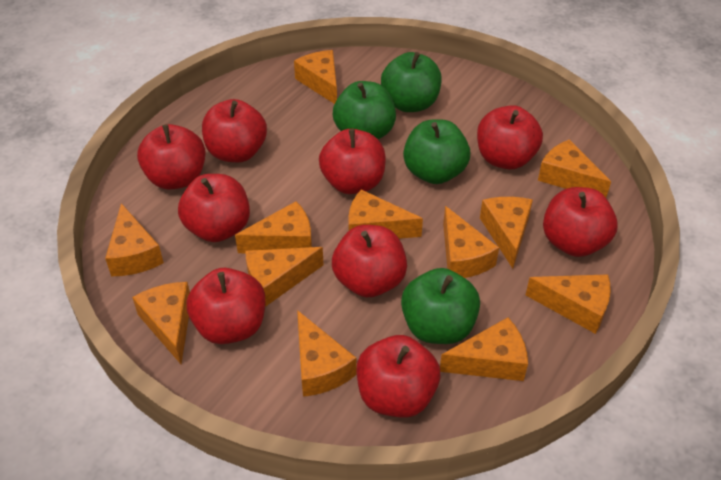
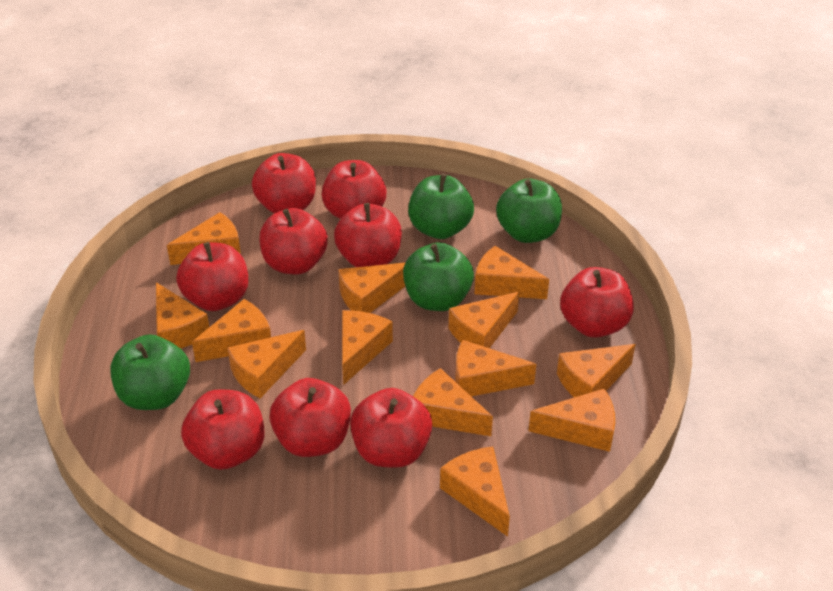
orange cheese: [105,203,164,276] [132,282,190,364] [235,201,312,253] [245,247,324,307] [294,50,337,104] [297,310,356,397] [348,189,423,239] [440,317,528,381] [443,206,499,278] [480,197,533,268] [526,274,611,334] [538,139,611,198] = 12 -> [156,282,209,349] [167,212,241,265] [192,299,271,362] [228,330,306,398] [338,262,406,313] [342,310,393,385] [413,368,493,436] [440,446,510,537] [449,292,519,348] [455,340,536,396] [474,246,549,299] [529,388,615,452] [557,344,636,397] = 13

